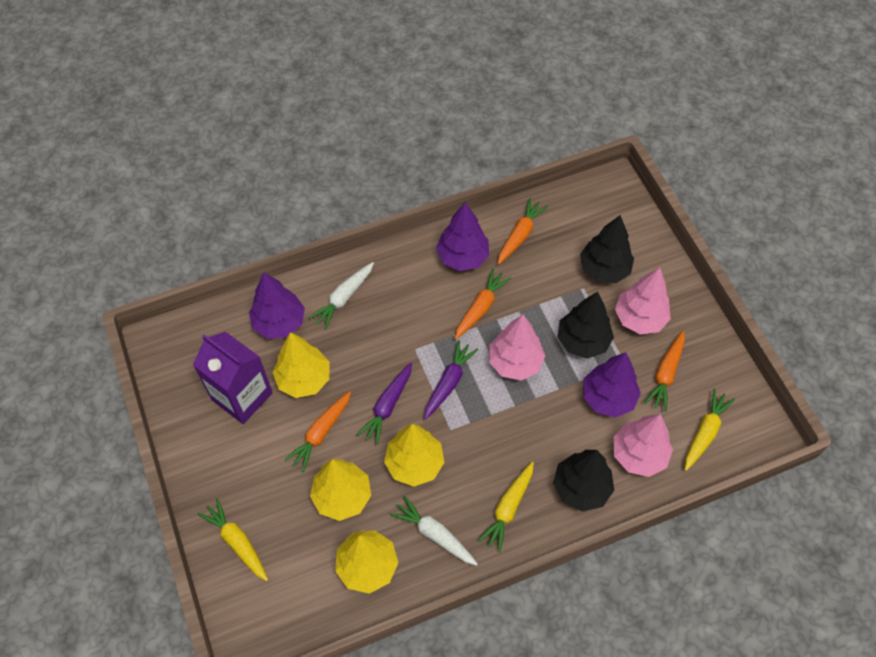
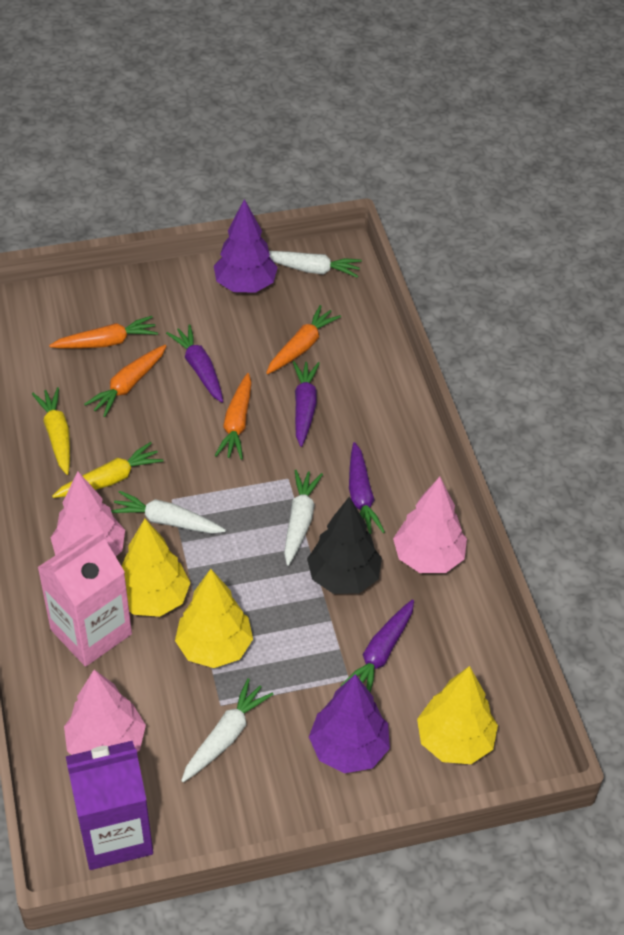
black tree: [553,450,614,512] [557,291,614,359] [580,215,634,283] = 3 -> [307,497,382,594] = 1
pink carton: none = 0 -> [37,531,132,667] = 1
purple carrot: [357,363,412,445] [424,340,478,420] = 2 -> [166,324,223,403] [293,361,320,447] [341,599,414,693] [349,442,385,534] = 4
purple tree: [249,272,305,339] [436,202,489,271] [583,352,641,418] = 3 -> [214,199,278,293] [309,674,390,773] = 2
white carrot: [309,262,374,330] [390,496,478,566] = 2 -> [111,490,226,534] [181,678,274,782] [269,251,362,278] [284,470,323,566] = 4
yellow carrot: [198,498,268,581] [478,462,534,552] [685,389,735,471] = 3 -> [32,387,70,475] [52,442,164,498] = 2
yellow tree: [273,332,330,398] [310,459,371,521] [335,530,398,594] [384,424,445,487] = 4 -> [122,519,191,617] [175,569,253,668] [417,666,498,764] = 3

